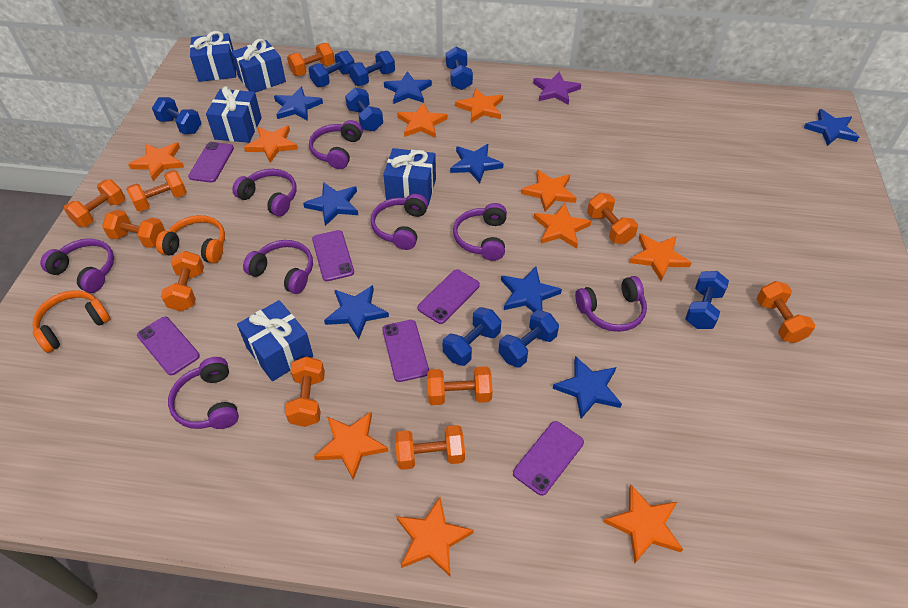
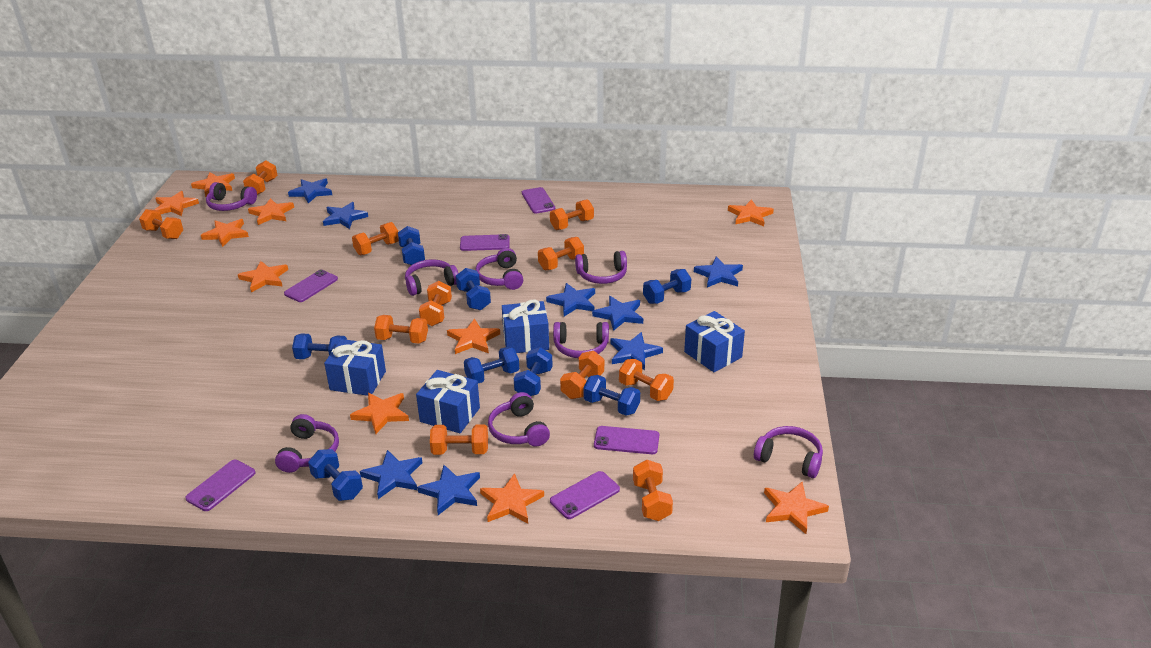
blue gift: [190,31,236,82] [206,86,262,143] [231,39,286,93] [237,300,313,381] [383,148,436,205] = 5 -> [324,339,386,396] [416,370,480,433] [502,300,549,353] [684,311,745,372] = 4
orange dumbbell: [64,179,125,227] [102,210,165,248] [126,170,187,212] [161,251,204,311] [285,356,325,427] [287,43,335,76] [395,425,465,470] [427,366,493,405] [587,193,638,244] [757,281,815,343] = 10 -> [139,209,183,239] [243,160,277,195] [352,222,399,255] [374,315,428,344] [419,281,452,326] [430,424,488,455] [538,237,584,270] [550,199,594,230] [560,351,604,399] [619,359,674,401] [633,460,673,521] = 11
orange headphones: [33,290,111,353] [156,215,225,263] = 2 -> none = 0
purple star: [533,72,581,105] = 1 -> none = 0

